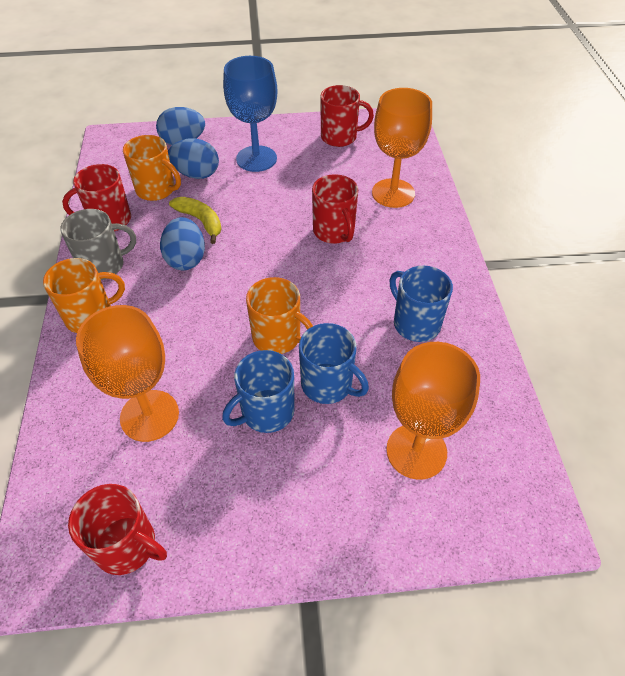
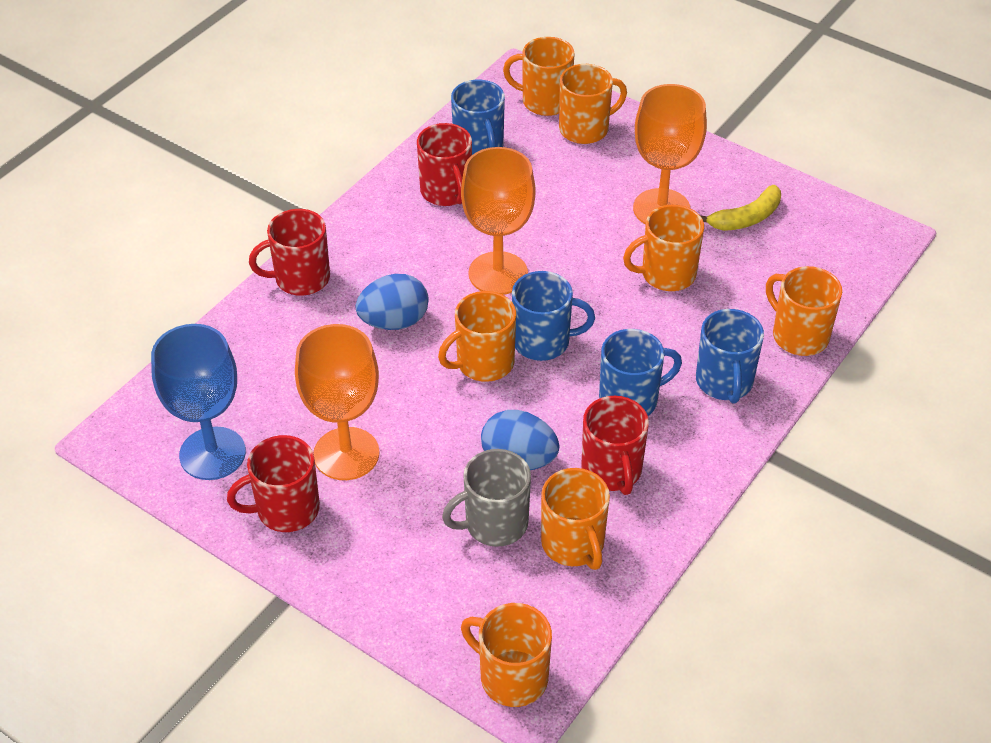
blue egg: [156,107,205,145] [160,217,205,270] [168,138,219,179] = 3 -> [355,274,429,330] [481,410,559,470] = 2
blue mug: [222,350,295,433] [299,323,369,404] [390,266,453,342] = 3 -> [451,80,505,155] [512,271,595,361] [599,329,682,416] [696,309,764,404] = 4
orange mug: [43,258,125,333] [123,135,181,201] [246,277,313,354] = 3 -> [438,291,516,382] [461,603,552,707] [503,37,575,116] [541,468,610,570] [559,64,627,144] [623,205,704,291] [766,266,842,356] = 7

